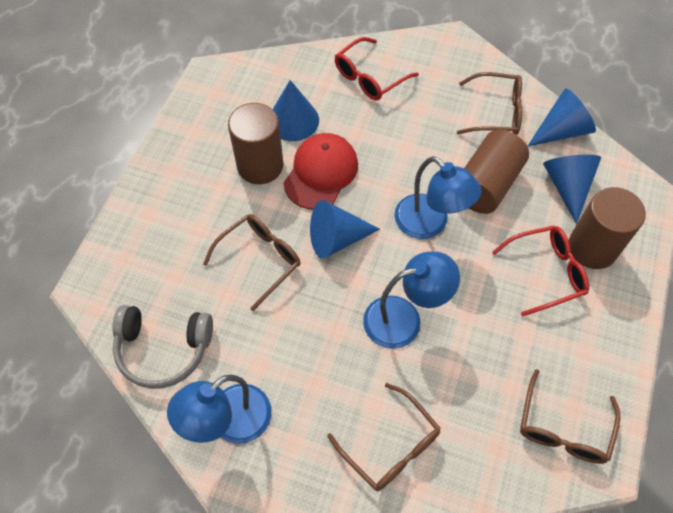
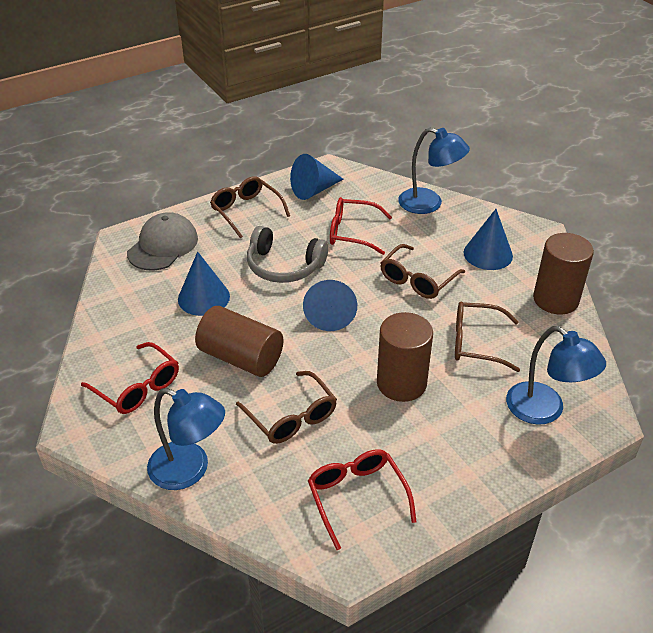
grey cap: none = 0 -> [127,212,198,271] = 1
red cap: [283,133,358,209] = 1 -> none = 0
red glasses: [335,37,419,100] [492,225,589,317] = 2 -> [81,342,179,414] [308,449,417,550] [330,197,392,255] = 3

